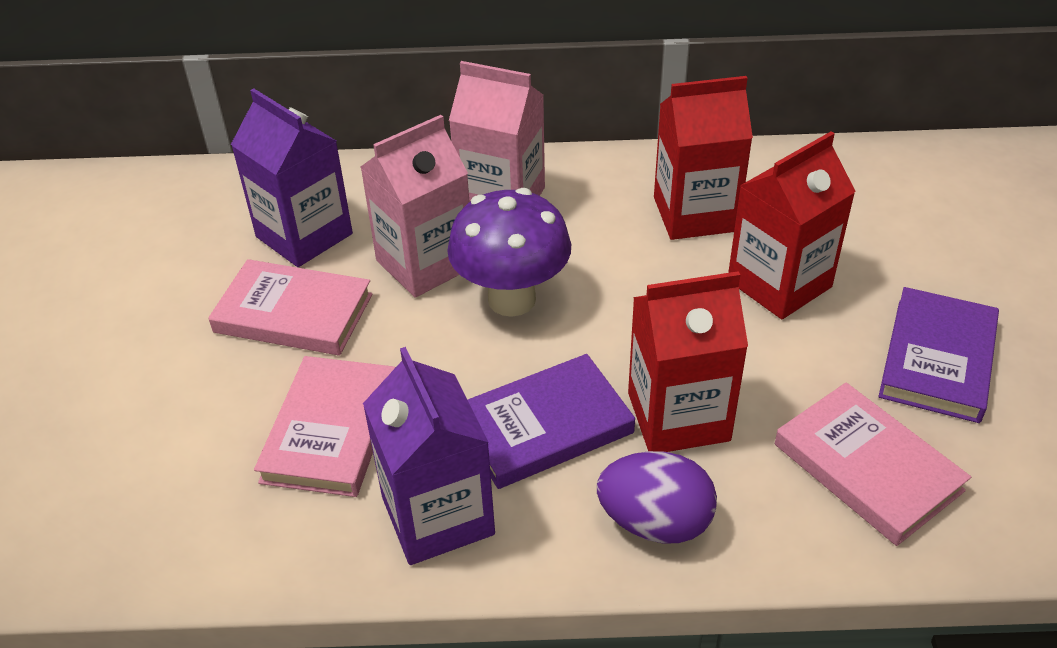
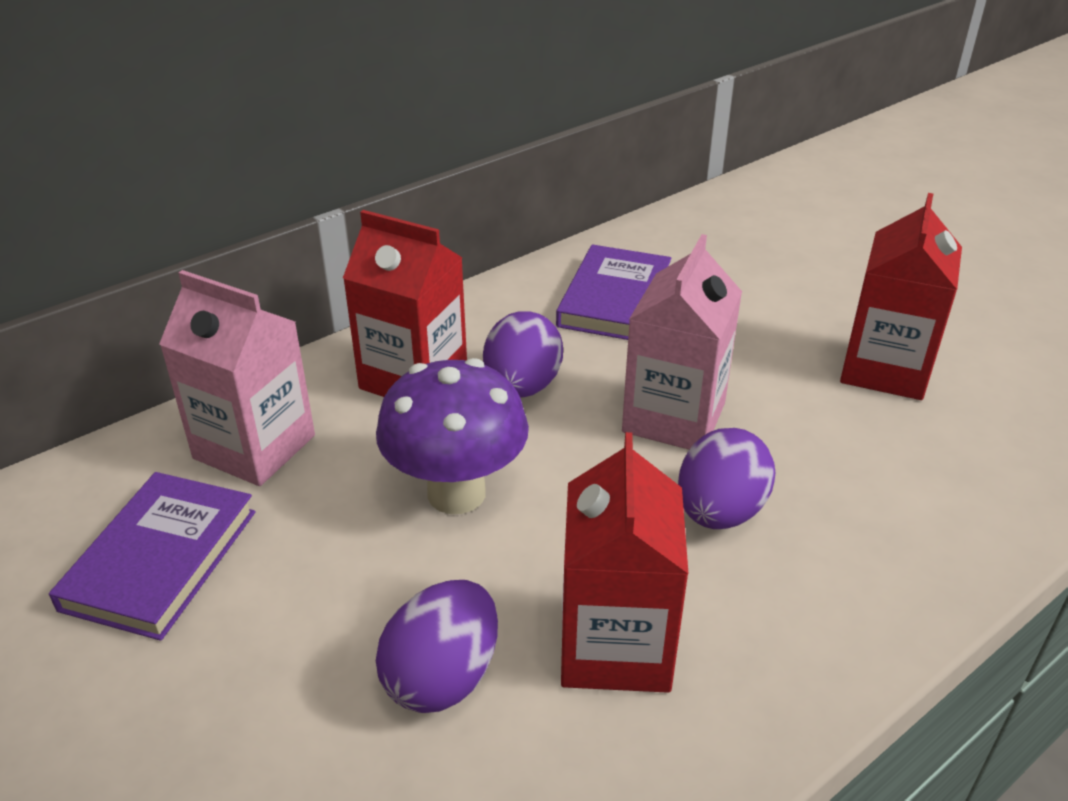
pink book: [208,259,372,355] [254,356,396,497] [775,383,971,546] = 3 -> none = 0
purple carton: [231,88,353,267] [363,347,495,565] = 2 -> none = 0
purple egg: [597,451,717,543] = 1 -> [376,580,498,713] [483,311,563,398] [678,428,775,529] = 3

